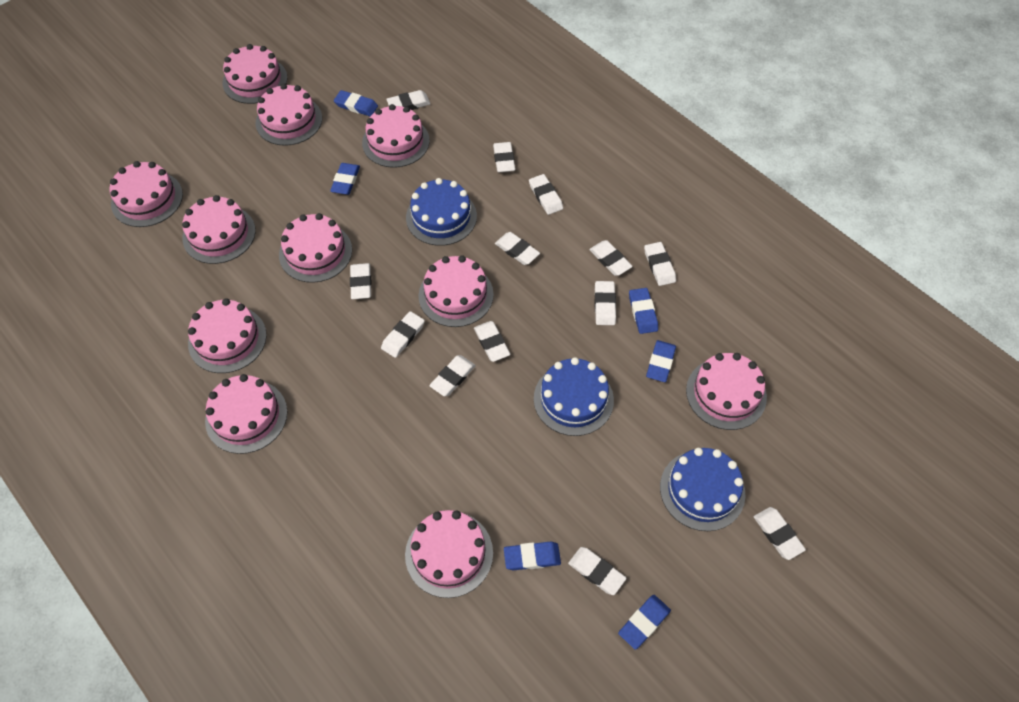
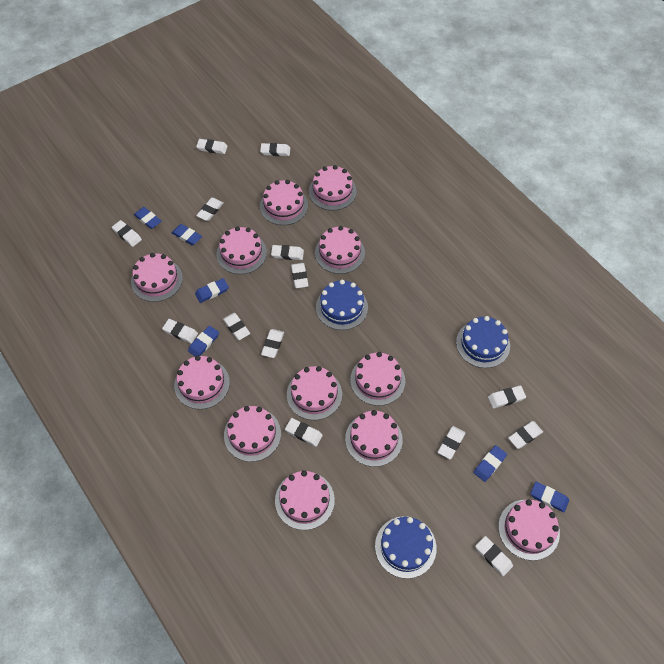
pink cake: [109,161,183,227] [182,195,256,264] [188,298,267,373] [205,374,287,454] [223,44,287,104] [256,84,322,146] [279,213,352,283] [362,104,430,168] [405,510,493,598] [418,255,494,327] [686,353,767,430] = 11 -> [131,253,183,302] [174,355,230,409] [216,226,267,274] [224,406,281,462] [260,180,308,225] [275,471,335,530] [287,366,342,420] [309,165,357,211] [315,226,365,274] [345,410,403,467] [350,352,405,406] [498,500,560,561] = 12
white eraser: [350,263,371,299] [381,311,425,358] [386,90,431,110] [429,355,476,396] [474,321,510,362] [493,142,515,172] [495,232,540,265] [529,174,563,215] [568,547,626,595] [589,240,633,276] [594,281,616,325] [644,242,676,286] [754,507,806,560] = 13 -> [112,220,142,247] [162,319,198,344] [196,139,228,154] [196,198,224,221] [223,313,250,340] [260,143,290,156] [261,329,284,358] [271,245,304,260] [285,418,323,447] [291,263,309,288] [438,426,466,459] [475,536,513,576] [488,386,526,409] [508,421,543,449] = 14

